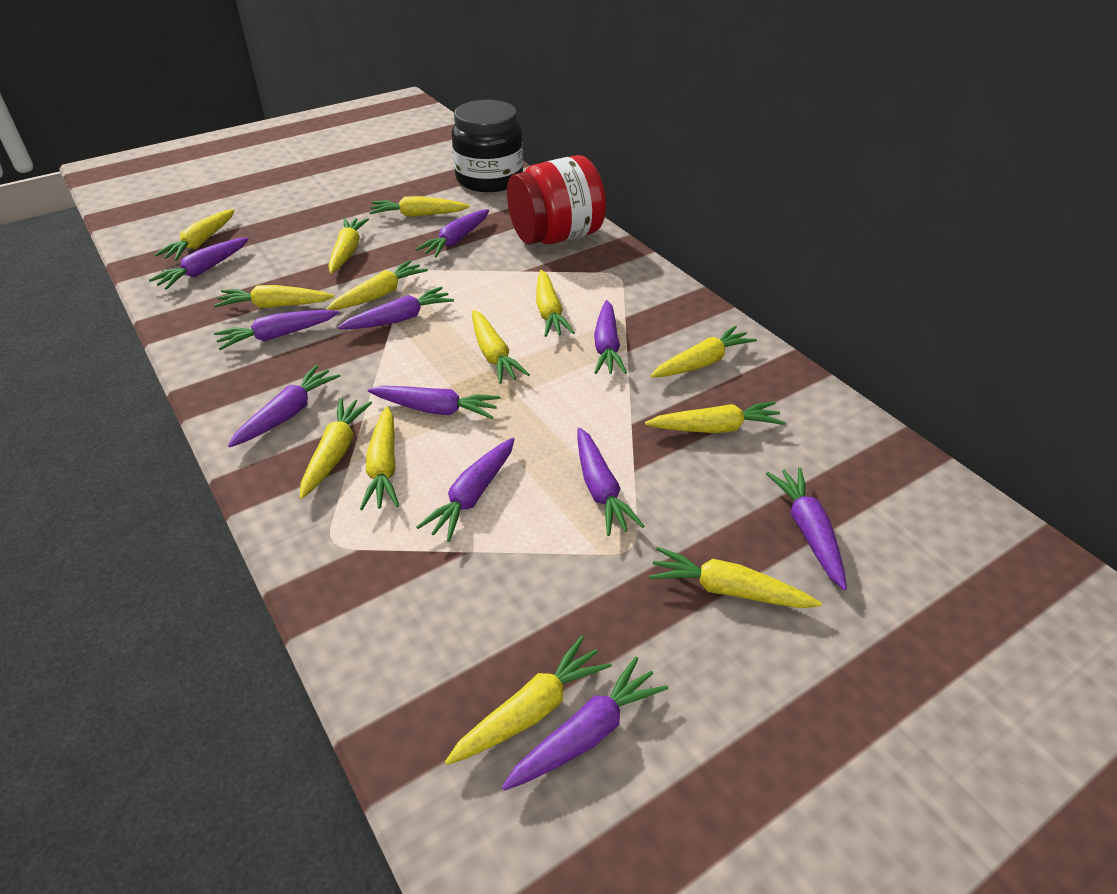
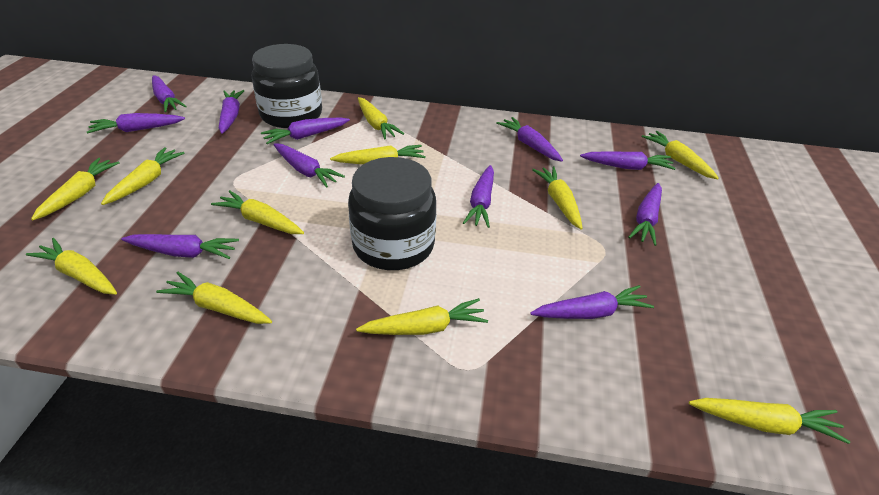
black jar: [452,100,523,192] = 1 -> [252,44,322,128] [348,157,436,270] = 2
red jar: [507,155,606,244] = 1 -> none = 0
yellow carrot: [155,209,235,261] [214,285,335,308] [300,398,372,499] [326,260,428,310] [328,218,369,274] [360,407,399,510] [369,196,470,217] [445,636,612,765] [472,310,530,384] [536,270,575,337] [645,401,785,433] [649,547,822,608] [650,325,757,378] = 13 -> [26,238,117,295] [31,158,120,220] [101,147,184,205] [156,272,272,324] [211,190,304,234] [330,145,426,164] [356,298,488,335] [358,97,404,140] [532,166,583,230] [642,131,719,179] [689,398,850,444] = 11

